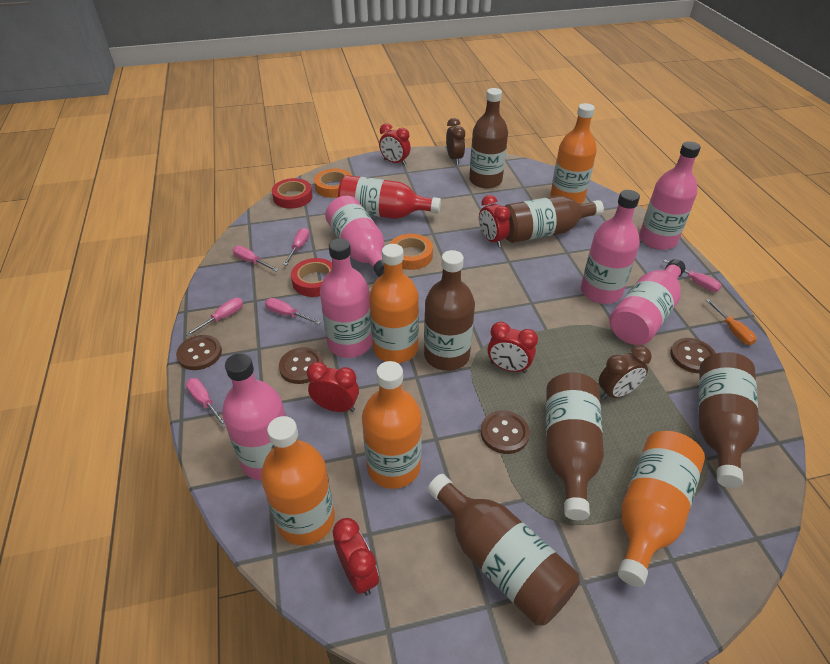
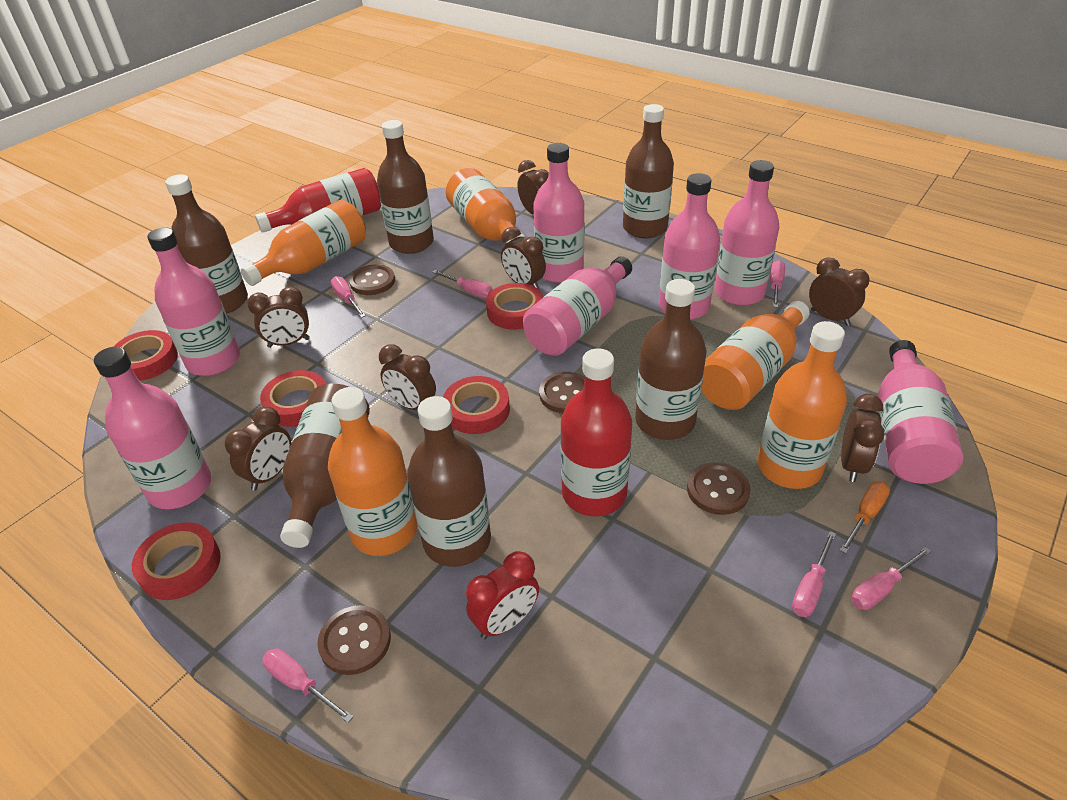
brown clock: [446,118,465,164] [599,346,652,400] = 2 -> [225,407,291,491] [247,287,310,348] [379,344,436,410] [501,227,546,289] [517,160,549,215] [809,257,870,326] [841,394,884,482] = 7
orange tape: [314,169,352,198] [390,234,433,270] = 2 -> none = 0
pink bottle: [222,353,286,480] [320,238,372,358] [325,196,384,277] [581,190,640,304] [609,259,685,345] [639,141,701,250] = 6 -> [94,347,211,509] [147,227,240,376] [523,256,632,356] [533,143,585,283] [659,173,720,320] [714,160,779,306] [878,340,963,484] = 7
red bottle: [338,175,441,219] = 1 -> [255,168,381,233] [560,349,632,516] = 2
red clock: [307,362,359,412] [333,518,379,596] [379,123,411,166] [479,195,510,247] [488,322,538,373] = 5 -> [466,551,539,639] = 1
red tape: [272,178,312,209] [291,258,332,297] = 2 -> [114,330,178,381] [132,522,221,600] [260,370,326,427] [443,376,510,434] [486,283,543,329] = 5

